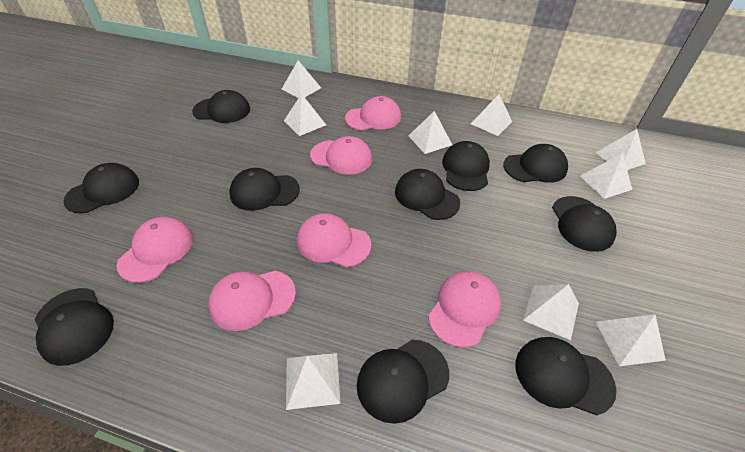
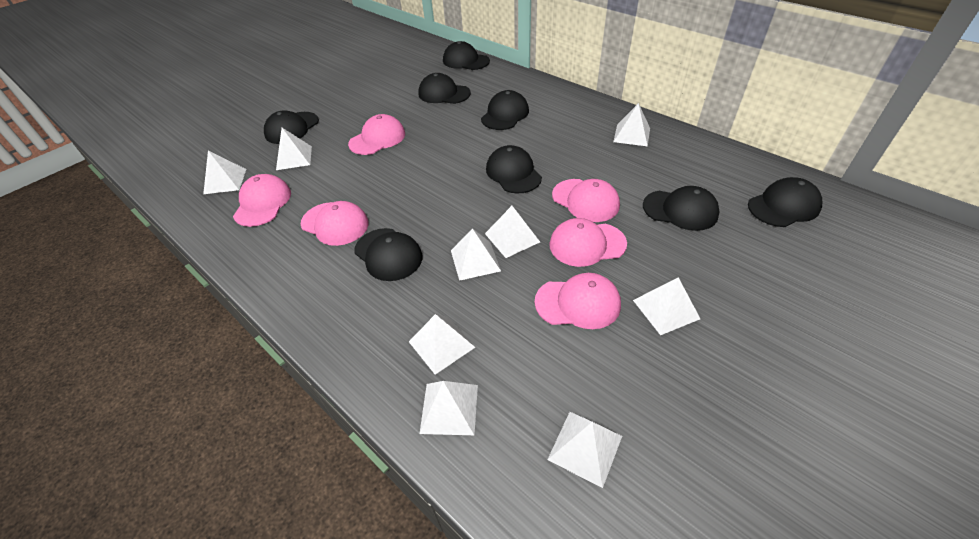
black cap: [34,288,114,366] [63,163,139,213] [192,90,250,123] [230,168,300,211] [357,340,449,424] [395,169,460,220] [442,141,490,191] [503,144,568,183] [515,337,617,415] [552,196,617,252] = 10 -> [264,110,319,144] [354,228,422,281] [419,73,471,104] [443,41,490,70] [481,90,529,130] [486,145,542,193] [643,186,720,231] [748,177,822,227] = 8

